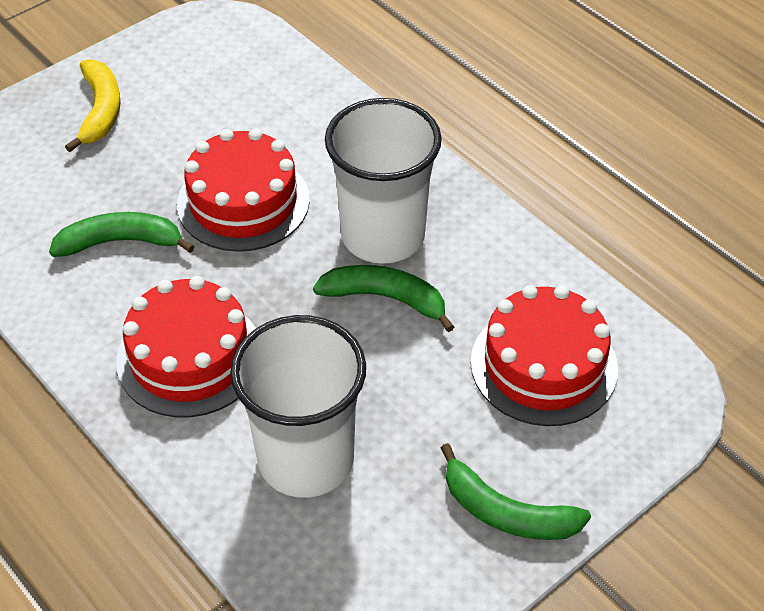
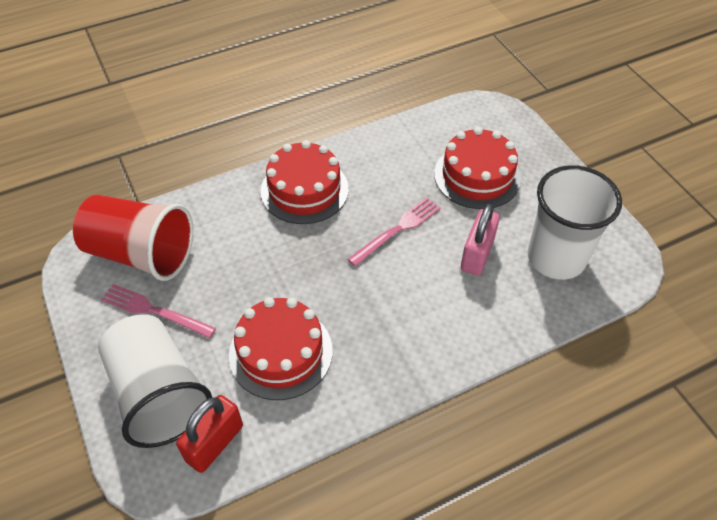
green banana: [49,212,195,257] [313,265,454,332] [441,443,591,540] = 3 -> none = 0
pink fork: none = 0 -> [101,284,216,339] [348,197,441,266] = 2
pink padlock: none = 0 -> [461,204,500,275] = 1
red cup: none = 0 -> [73,195,194,281] = 1
red padlock: none = 0 -> [176,395,243,473] = 1
yellow banana: [65,59,121,152] = 1 -> none = 0

